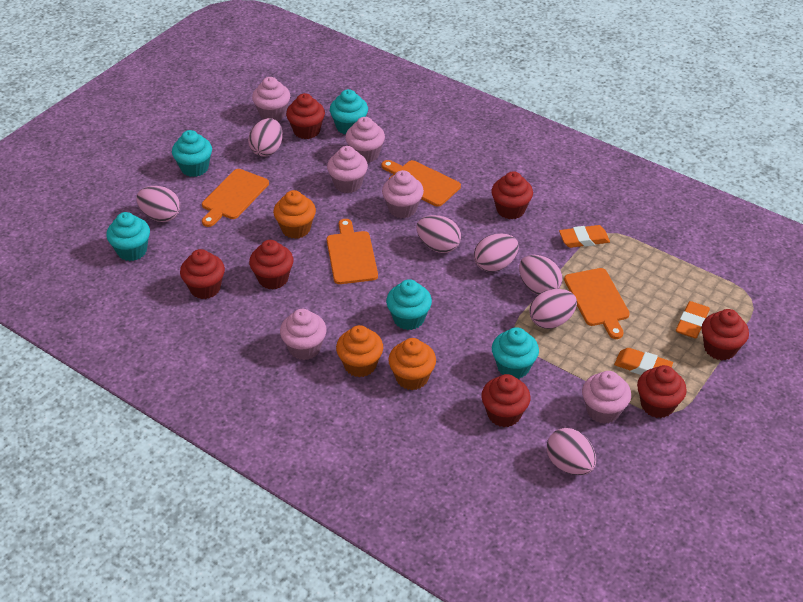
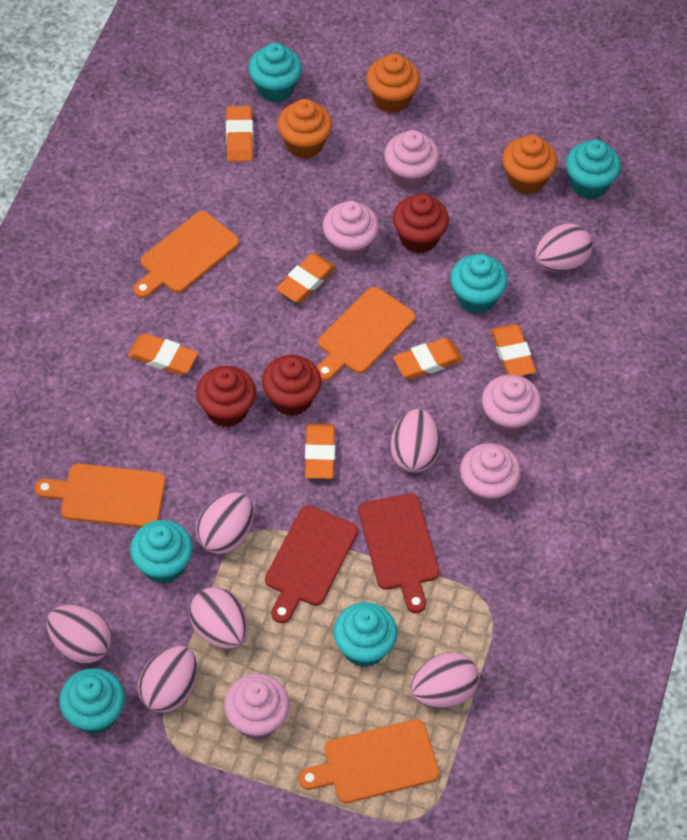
orange eraser: [559,225,610,248] [614,348,673,375] [676,301,710,339] = 3 -> [128,334,198,375] [226,106,253,162] [276,253,336,303] [305,424,335,479] [393,338,463,379] [491,324,536,376] = 6
pink cupcake: [252,77,290,121] [280,309,327,360] [327,146,368,193] [345,117,385,163] [382,170,424,218] [582,371,631,424] = 6 -> [224,674,290,740] [322,201,379,261] [384,130,439,190] [460,443,521,506] [482,375,541,436] = 5
red cupcake: [180,249,225,299] [249,240,293,289] [286,93,325,139] [481,374,531,427] [492,171,533,220] [637,365,687,418] [702,309,749,361] = 7 -> [196,366,256,427] [262,355,321,416] [393,194,449,253] = 3
red cutting board: none = 0 -> [265,505,358,623] [358,493,440,613] = 2
turquoise cupcake: [106,212,150,261] [172,130,212,177] [330,89,368,134] [386,279,432,330] [492,327,539,379] = 5 -> [59,668,125,734] [130,520,193,584] [248,43,302,102] [333,602,397,667] [450,254,508,314] [566,139,621,199] = 6

